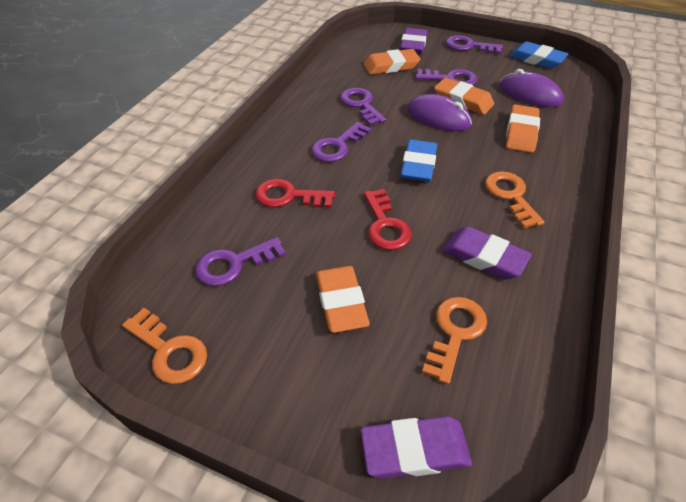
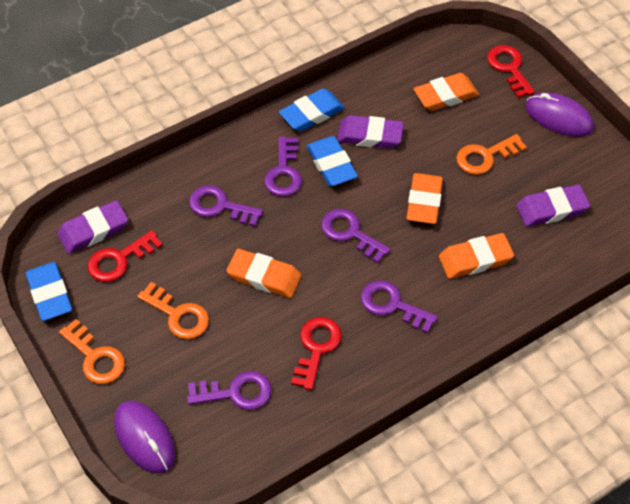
blue eraser: [401,139,437,182] [509,42,568,69] = 2 -> [26,262,72,321] [279,88,345,132] [306,136,358,186] = 3
red key: [255,179,335,208] [364,189,412,250] = 2 -> [88,230,163,282] [291,317,342,390] [487,45,535,98] = 3

